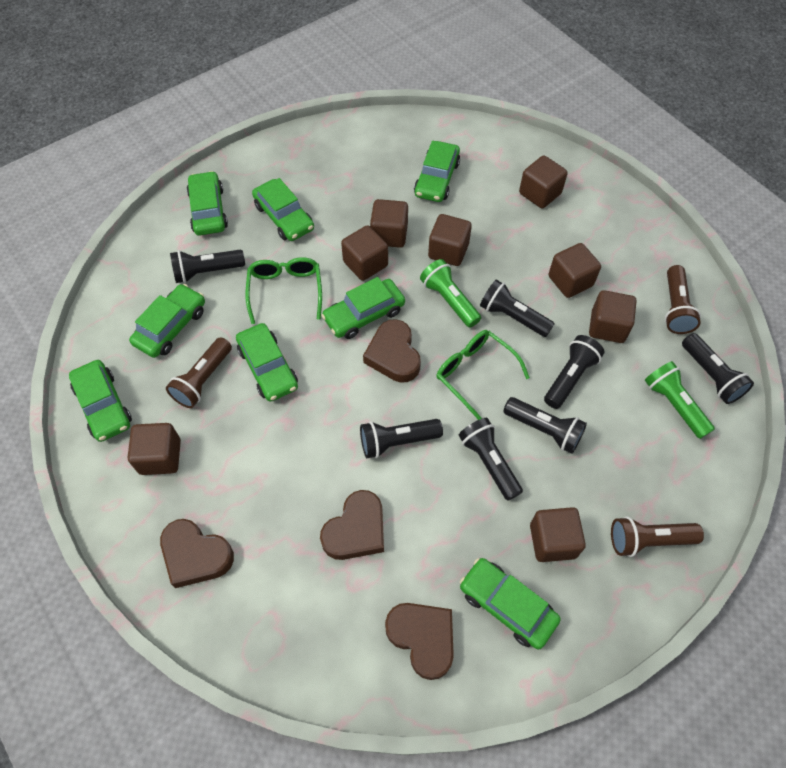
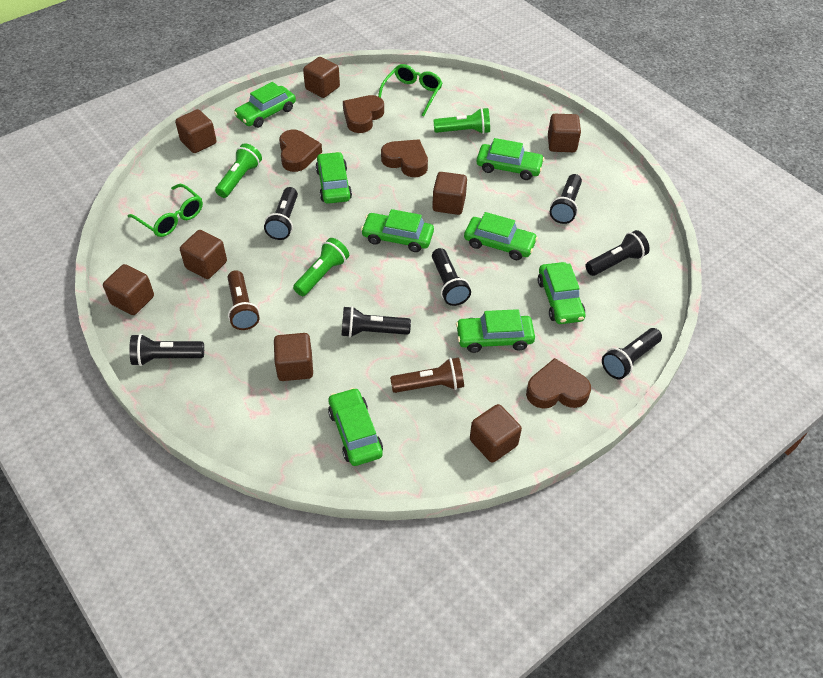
brown flashlight: [166,337,232,408] [611,516,704,557] [665,265,701,334] = 3 -> [228,270,259,330] [390,357,464,393] = 2
green flashlight: [420,259,481,328] [645,361,715,439] = 2 -> [215,143,262,198] [293,238,349,296] [433,108,490,134] = 3

